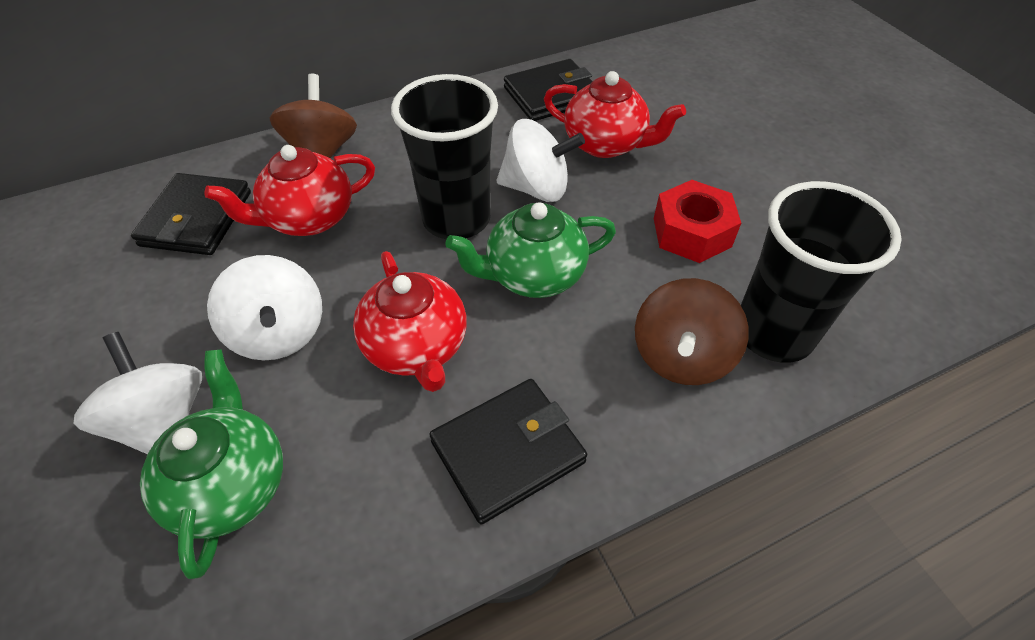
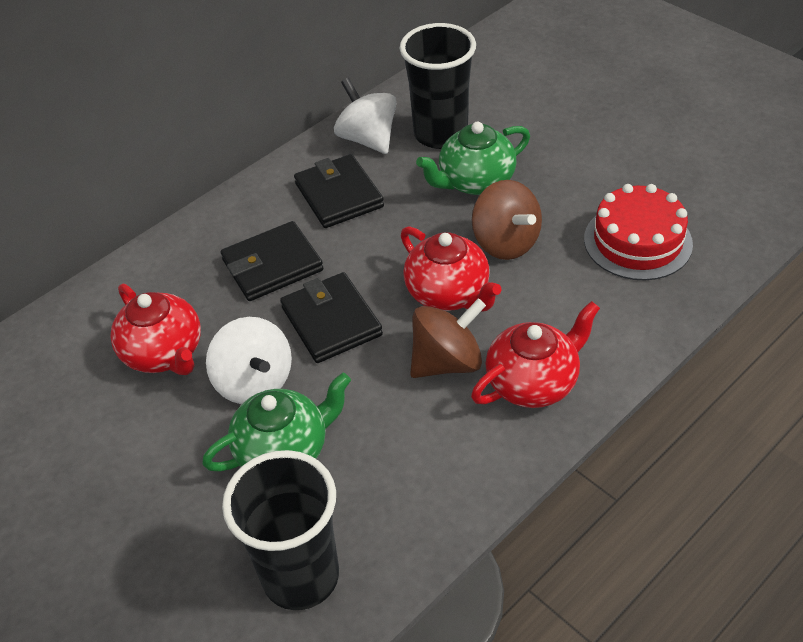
red cake: none = 0 -> [584,184,693,281] = 1
red nut: [653,180,741,263] = 1 -> none = 0
white spinning top: [73,332,202,454] [207,255,322,360] [496,119,585,202] = 3 -> [206,317,292,404] [334,78,397,154] = 2

